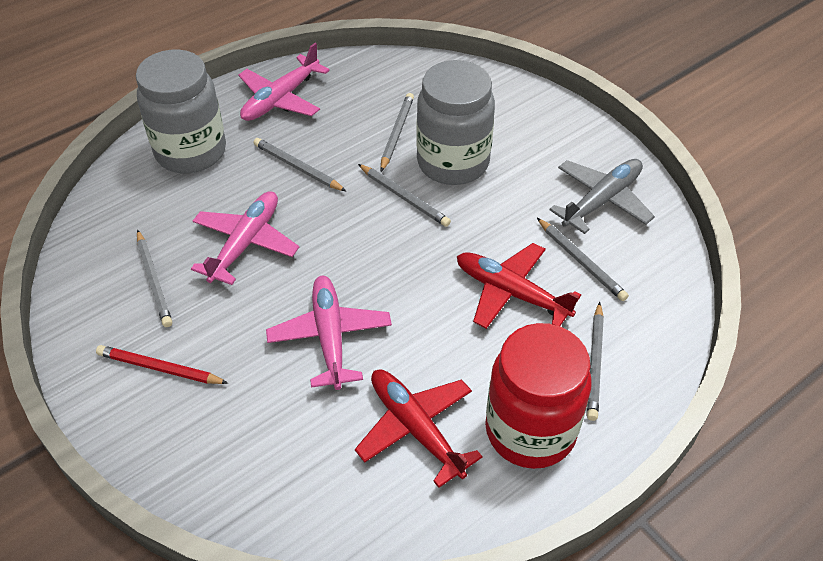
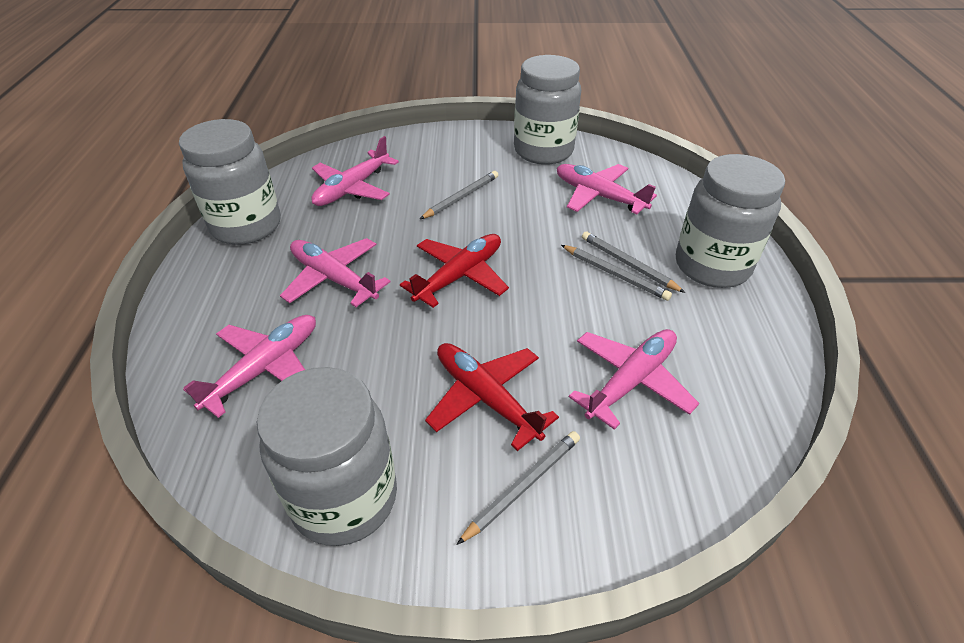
grey jar: [136,49,226,173] [416,60,495,185] = 2 -> [179,119,281,245] [257,367,397,546] [514,55,581,165] [676,154,785,288] = 4
grey pencil: [137,230,172,327] [254,138,346,191] [358,164,451,227] [380,93,414,172] [537,218,629,301] [587,302,604,421] = 6 -> [420,171,498,219] [456,431,580,545] [561,245,672,301] [582,231,685,293] = 4
grey plane: [549,159,655,234] = 1 -> none = 0
pink plane: [191,191,299,285] [238,43,330,121] [266,276,392,390] = 3 -> [183,315,316,418] [280,238,390,307] [311,136,399,206] [557,164,657,214] [569,329,699,430] = 5
red jar: [485,323,592,469] = 1 -> none = 0
red pencil: [96,345,228,384] = 1 -> none = 0

